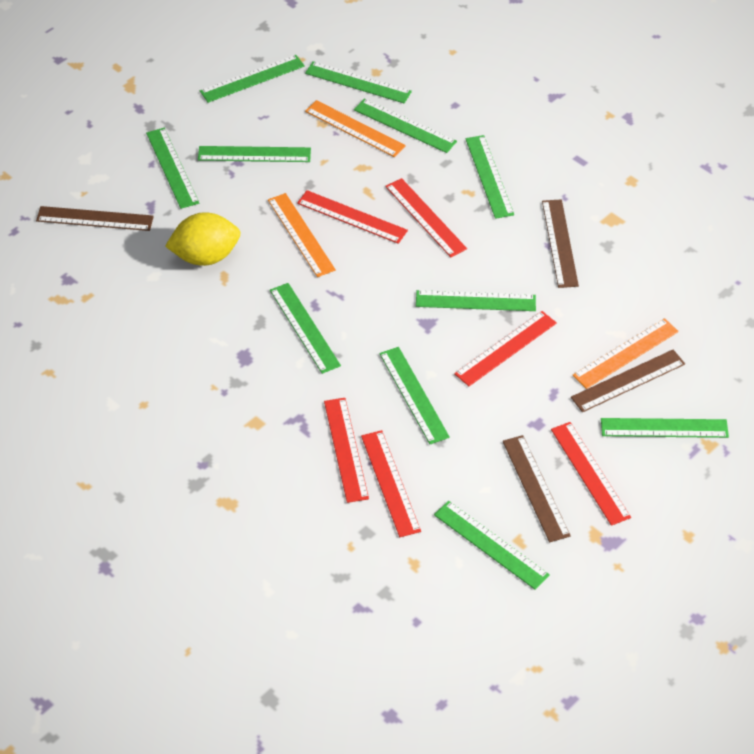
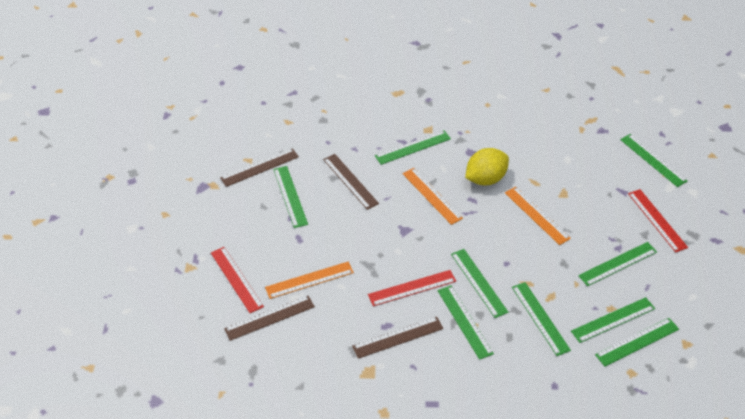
green ruler: [146,128,199,209] [198,146,311,162] [200,55,305,103] [270,283,341,374] [305,61,412,103] [354,98,457,153] [379,347,450,444] [416,290,536,311] [434,501,550,590] [465,135,514,219] [601,418,729,438] = 11 -> [273,166,308,228] [375,130,451,165] [438,285,494,360] [451,249,508,318] [512,282,571,356] [571,297,655,343] [578,242,657,286] [595,318,679,367] [620,134,687,187] = 9
red ruler: [297,190,408,244] [324,398,369,503] [361,430,421,537] [385,178,467,257] [454,311,557,386] [551,422,631,526] = 6 -> [211,247,264,313] [368,270,456,306] [628,189,688,253] = 3

